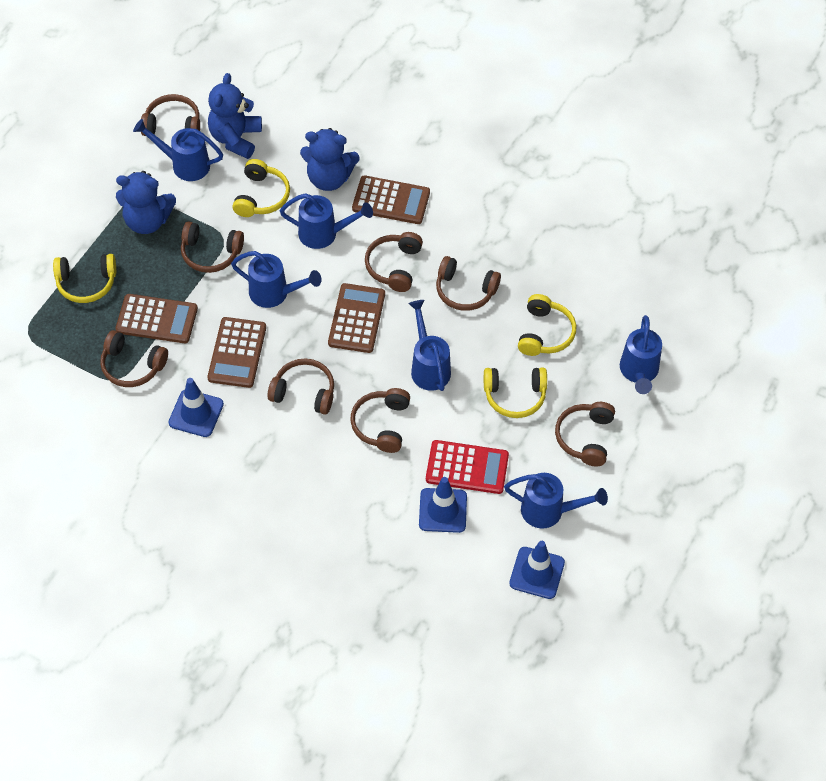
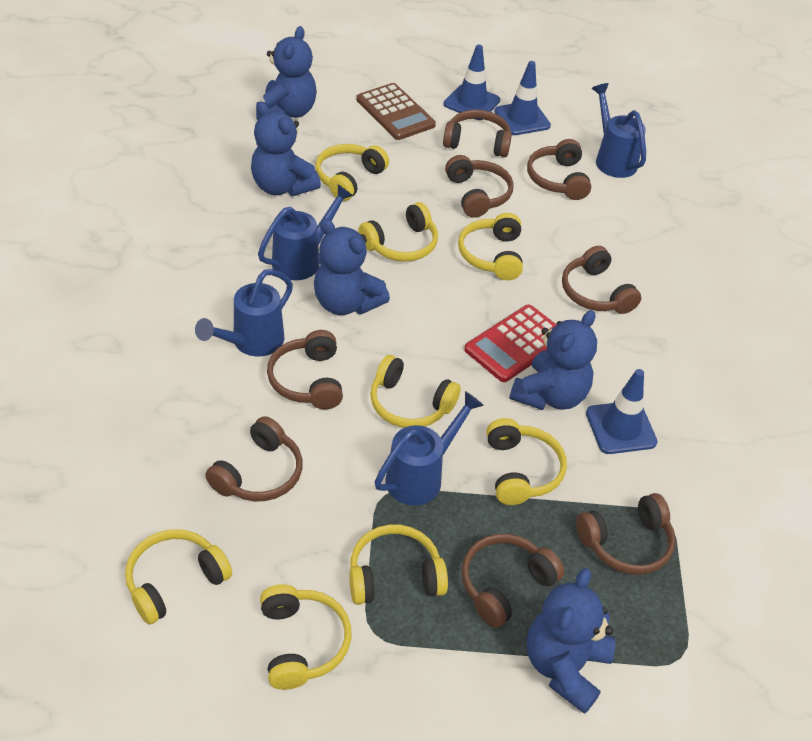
blue teddy bear: [116,171,176,234] [208,73,262,159] [300,128,360,191] = 3 -> [251,102,321,196] [256,26,317,120] [314,218,390,315] [509,310,597,410] [527,568,615,714] = 5
blue watering can: [133,119,223,181] [231,251,322,308] [280,193,373,249] [408,300,451,391] [504,473,608,529] [620,315,662,394] = 6 -> [195,269,293,357] [258,184,353,280] [375,391,484,506] [592,83,646,178] = 4
brown calculator: [115,294,198,343] [207,317,266,388] [328,283,385,353] [352,175,430,224] = 4 -> [356,83,436,140] = 1
yellow headphones: [53,254,116,303] [232,159,290,217] [484,367,547,418] [518,294,577,356] = 4 -> [125,529,232,625] [260,584,351,690] [315,144,389,201] [349,524,448,605] [358,202,438,262] [370,355,461,428] [458,213,523,280] [486,418,567,505] = 8

